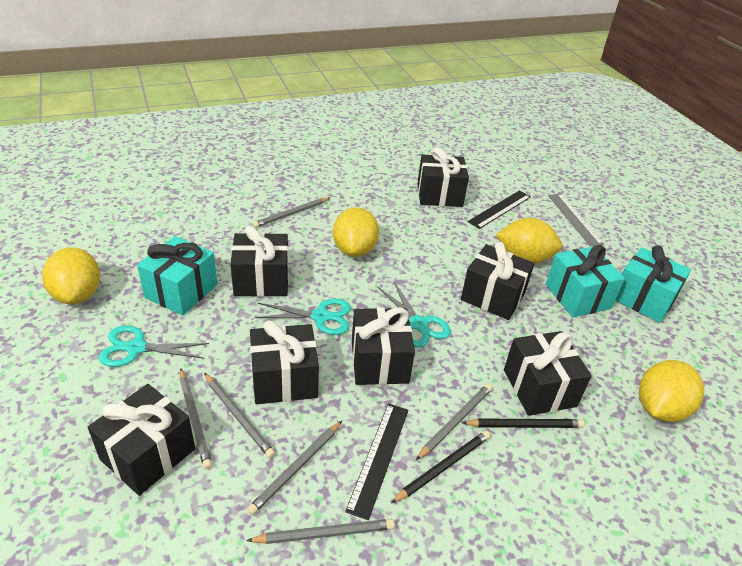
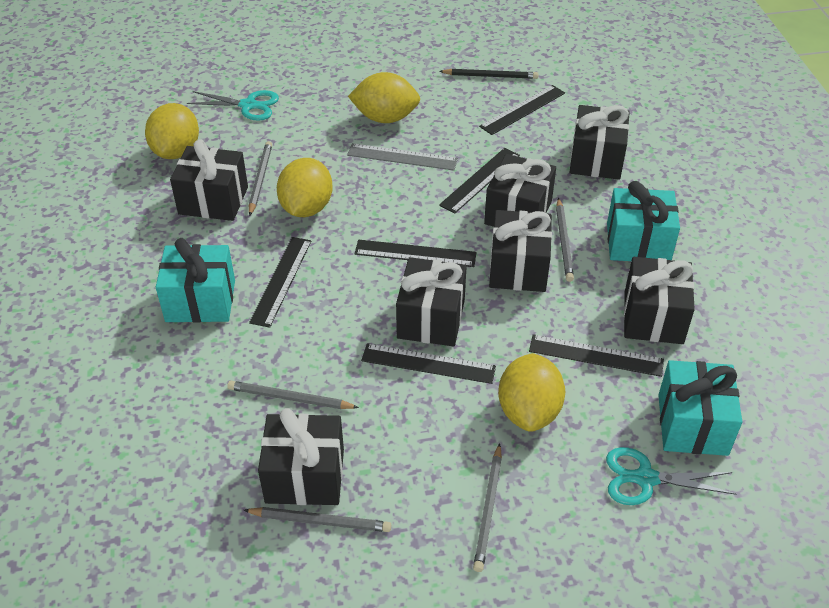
black pencil: [391,431,490,503] [462,418,584,428] = 2 -> [439,69,538,79] = 1
black ruler: [345,404,409,520] [468,190,531,229] = 2 -> [249,237,311,328] [354,240,477,267] [361,343,496,384] [439,148,520,214] [479,85,565,135] [529,334,664,377] = 6
grey pencil: [180,368,212,469] [204,373,275,458] [246,519,395,544] [247,421,342,515] [253,198,330,228] [416,384,492,460] = 6 -> [227,381,359,409] [244,507,391,532] [249,141,272,216] [473,443,502,572] [556,198,574,282] = 5
turquoise scissors: [98,326,209,367] [254,299,351,335] [378,281,451,348] = 3 -> [187,90,279,121] [606,447,736,505] = 2

